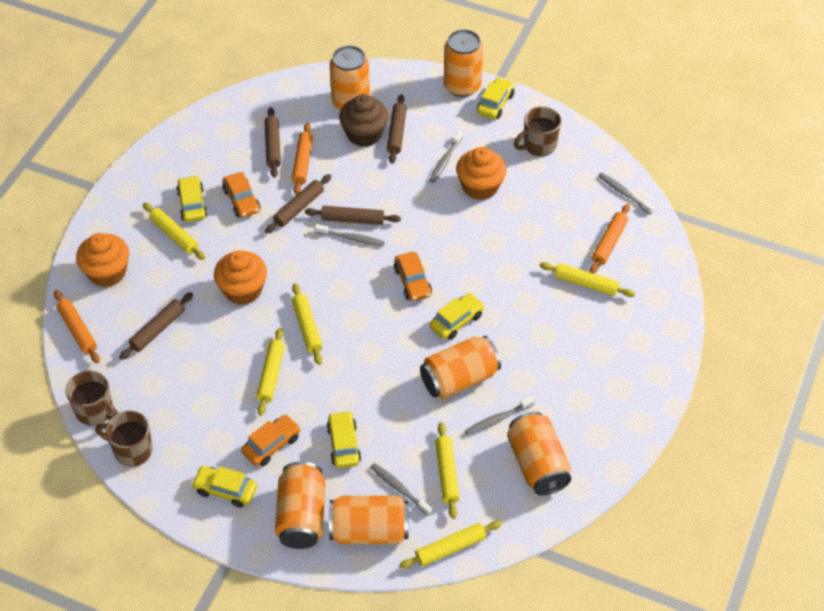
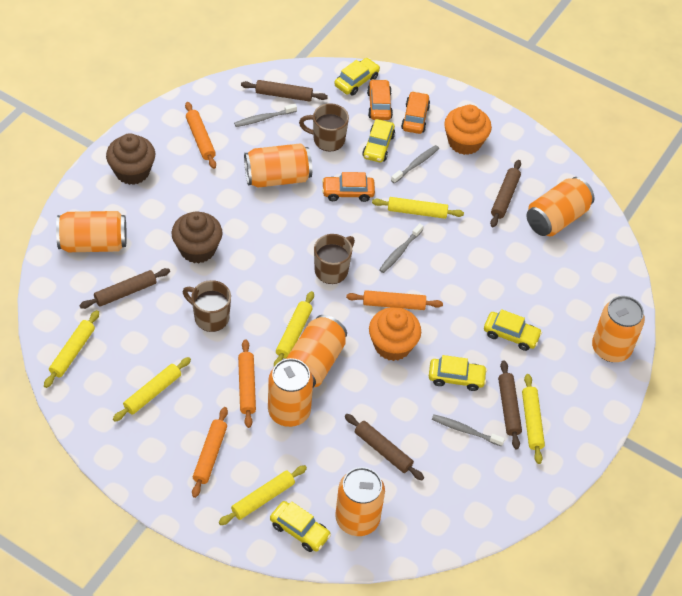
brown cupcake: [339,94,388,147] = 1 -> [106,133,155,185] [172,212,222,264] = 2
grey toothbrush: [315,224,385,246] [370,463,433,516] [429,131,462,183] [465,396,535,436] [598,172,655,214] = 5 -> [234,104,297,127] [379,223,423,273] [391,145,439,184] [432,414,505,447] = 4
orange can: [275,461,325,549] [329,496,408,544] [330,46,370,110] [420,336,501,399] [444,29,483,97] [507,411,571,495] = 6 -> [56,211,127,252] [244,143,312,188] [268,358,313,427] [286,315,347,387] [335,467,385,536] [527,177,594,236] [592,296,645,362] = 7
orange cupcake: [76,233,129,287] [214,251,267,305] [456,147,507,200] = 3 -> [369,307,421,361] [444,105,492,155] = 2
orange rolling pin: [54,290,100,363] [292,123,313,195] [590,204,630,274] = 3 -> [185,102,216,169] [192,407,228,498] [238,339,256,428] [346,290,443,310] = 4

